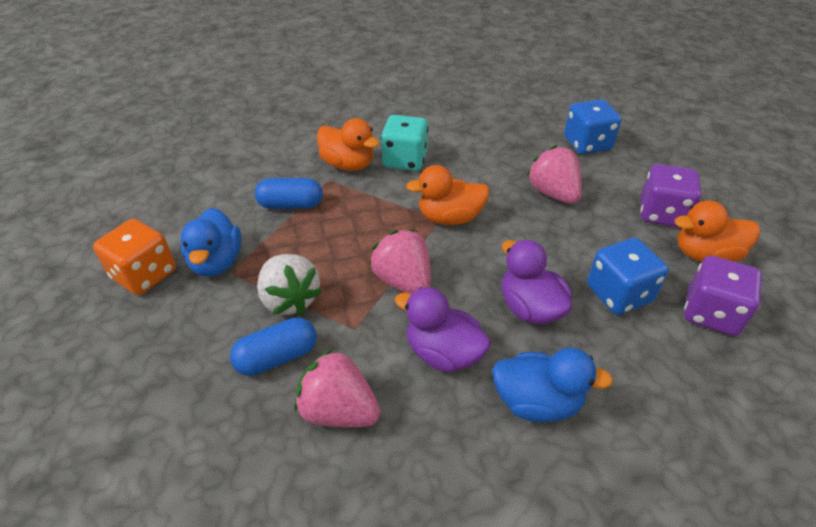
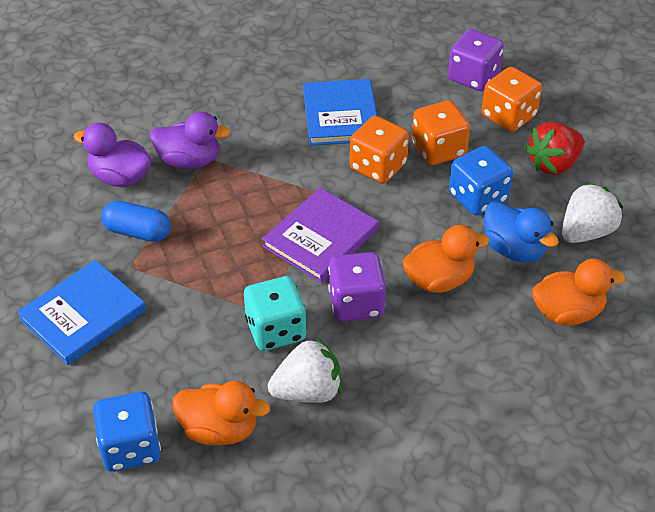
blue book: none = 0 -> [17,260,146,365] [303,79,377,146] = 2
blue capsule: [230,317,317,376] [255,178,323,209] = 2 -> [101,201,171,242] = 1
blue duck: [181,208,241,277] [492,348,613,422] = 2 -> [484,201,559,263] = 1
orange dice: [93,219,176,295] = 1 -> [350,116,409,184] [412,100,470,165] [482,67,542,132] = 3
pink strawberry: [294,349,381,427] [370,229,431,294] [527,146,582,204] = 3 -> none = 0
purple book: none = 0 -> [262,188,379,283] = 1
red strawberry: none = 0 -> [525,122,584,175] = 1
white strawberry: [257,254,322,315] = 1 -> [268,338,341,403] [562,182,623,243] = 2

